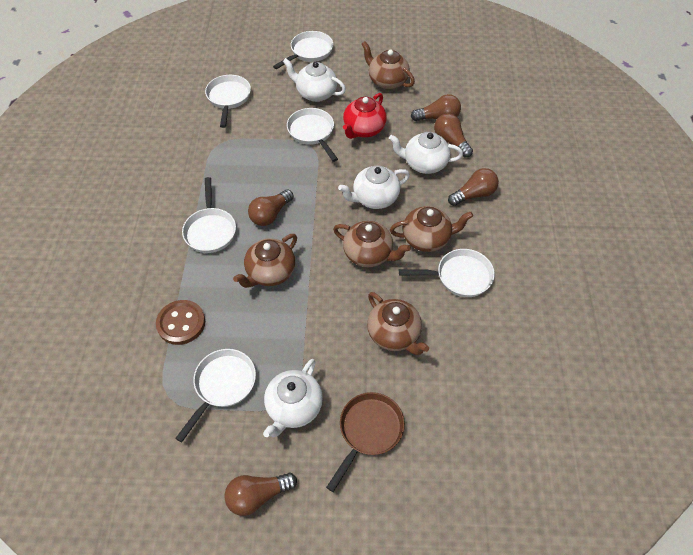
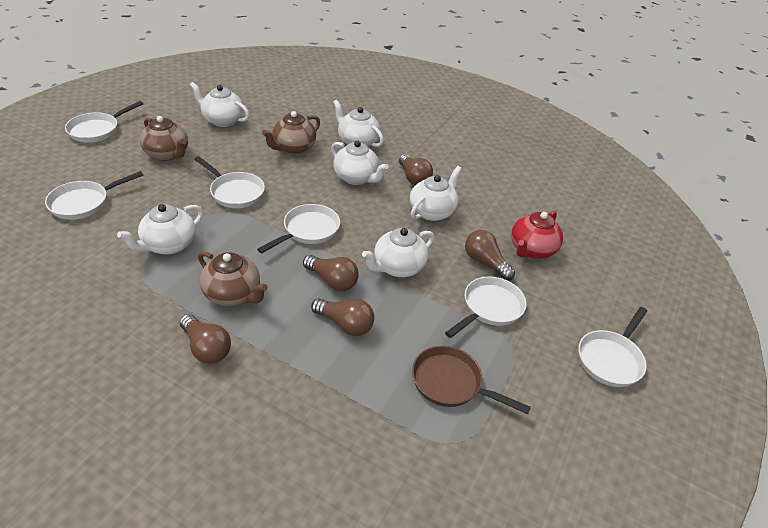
brown button: [156,300,205,345] = 1 -> none = 0
brown teapot: [233,234,297,288] [333,221,411,267] [362,41,415,90] [367,292,429,355] [390,206,473,252] = 5 -> [140,116,188,161] [198,251,268,306] [262,111,320,154] = 3
white teapot: [263,359,323,437] [283,58,346,102] [338,165,410,209] [389,132,463,174] = 4 -> [117,204,203,255] [190,82,249,127] [331,141,388,185] [333,100,384,147] [362,228,434,277] [410,166,462,221] = 6

